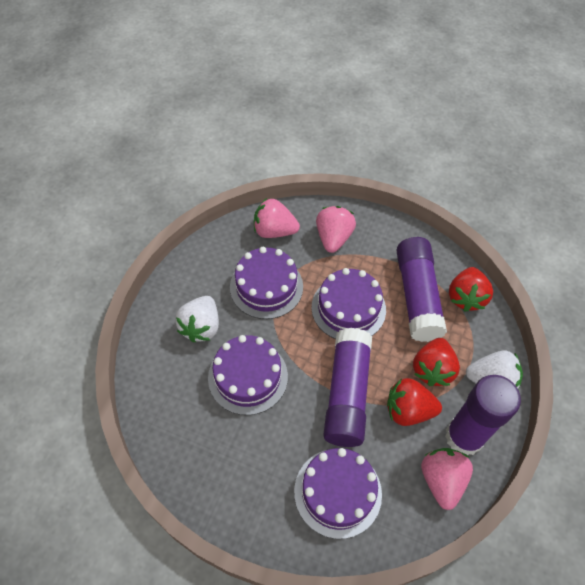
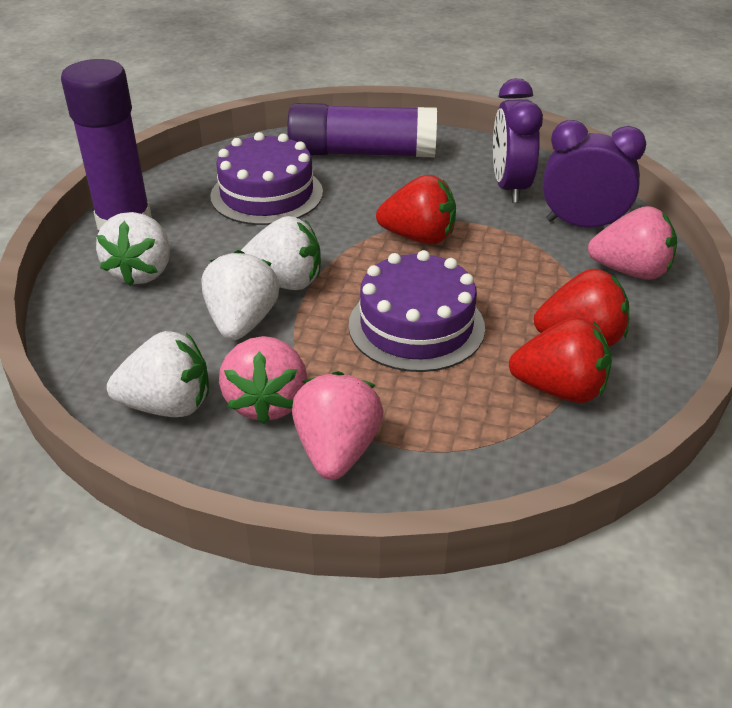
purple cake: [208,335,288,415] [230,247,303,319] [294,448,382,539] [311,268,386,339] = 4 -> [210,132,323,225] [349,250,485,372] = 2
purple clock: none = 0 -> [493,78,543,203] [543,120,646,227] = 2
purple glue stick: [323,328,372,447] [396,237,447,342] [445,375,521,455] = 3 -> [61,59,152,230] [287,103,437,157] = 2
white strawberry: [175,296,219,342] [466,351,523,390] = 2 -> [96,212,170,286] [107,331,209,417] [202,250,280,340] [241,216,321,290] = 4

